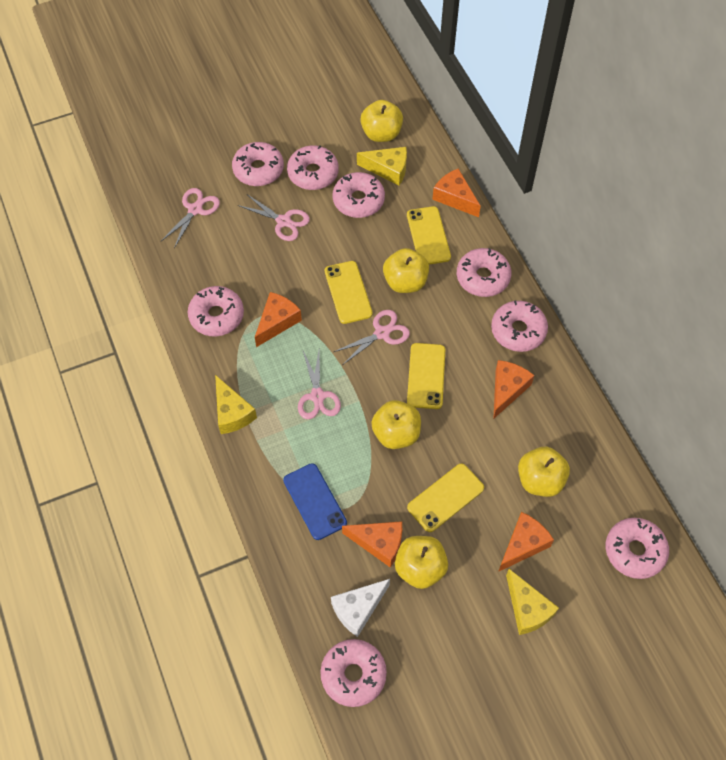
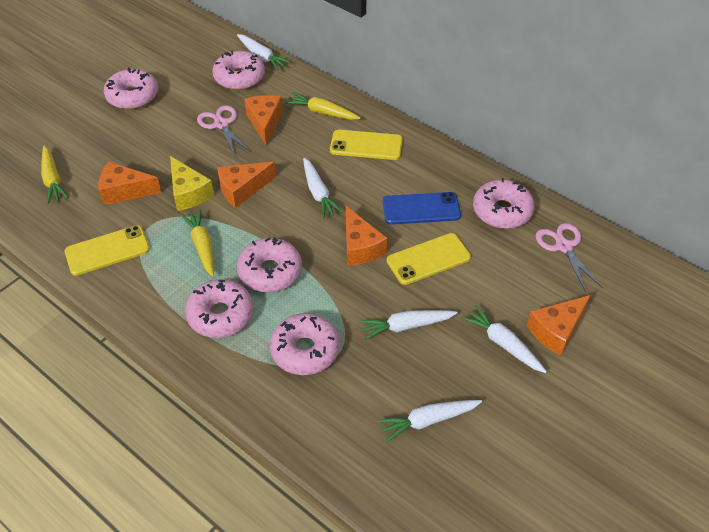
pink donut: [188,286,244,336] [232,142,284,186] [287,145,339,190] [320,639,387,707] [332,172,385,218] [457,248,511,297] [491,300,548,352] [606,518,669,579] = 8 -> [104,68,158,109] [185,279,254,338] [213,51,265,90] [237,237,302,292] [270,313,340,375] [473,178,535,229] = 6
pink scissors: [161,188,220,248] [238,194,310,241] [298,351,341,419] [334,310,410,364] = 4 -> [197,105,250,156] [535,223,603,292] = 2
white carrot: none = 0 -> [237,34,291,70] [303,158,343,218] [359,310,458,340] [377,400,482,443] [461,305,547,373] = 5
white cheese: [331,579,390,637] = 1 -> none = 0
yellow apple: [360,100,403,142] [371,400,421,449] [383,248,429,293] [395,536,448,589] [518,447,570,497] = 5 -> none = 0
yellow carrot: none = 0 -> [41,145,69,204] [180,209,214,277] [285,92,361,120] = 3
yellow cheese: [215,375,257,434] [357,147,407,185] [506,569,559,635] = 3 -> [170,156,214,211] = 1
yellow phone: [325,261,373,324] [407,206,451,265] [407,343,445,409] [407,464,484,532] = 4 -> [65,225,150,275] [330,130,403,160] [387,233,471,285] = 3

